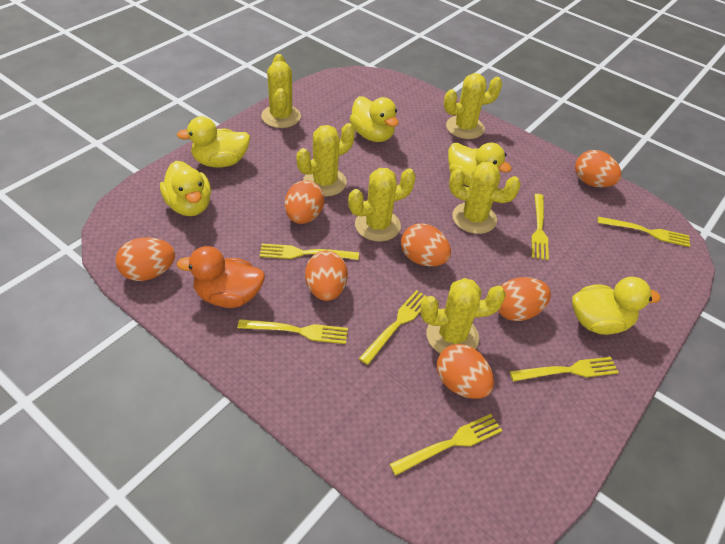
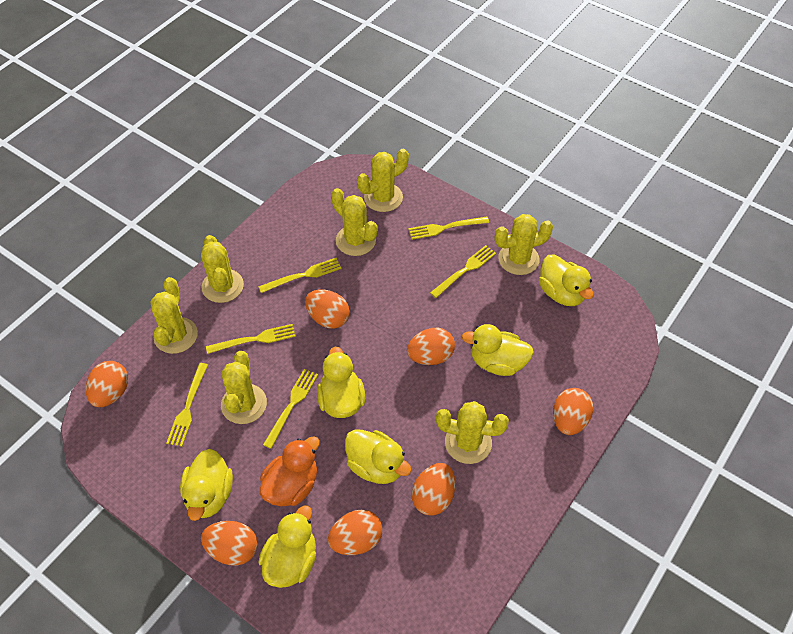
yellow cactus: [261,54,301,128] [296,123,355,197] [348,168,416,242] [420,278,506,353] [444,73,502,139] [449,162,521,234] = 6 -> [150,277,198,354] [201,235,244,303] [221,351,267,424] [331,188,378,256] [357,149,409,212] [436,401,509,464] [495,214,553,275] = 7
yellow duck: [160,161,211,216] [177,116,250,167] [350,96,399,142] [448,143,512,187] [572,277,661,335] = 5 -> [180,449,233,521] [258,506,316,588] [317,347,365,418] [345,429,411,484] [462,324,534,376] [539,255,594,306] = 6
yellow fork: [237,319,348,344] [260,244,359,260] [359,290,427,365] [389,414,503,476] [510,357,619,382] [532,194,549,260] [597,217,690,247] = 7 -> [166,363,208,447] [206,324,296,354] [258,258,341,293] [263,369,318,449] [408,217,489,240] [430,245,496,298] = 6

